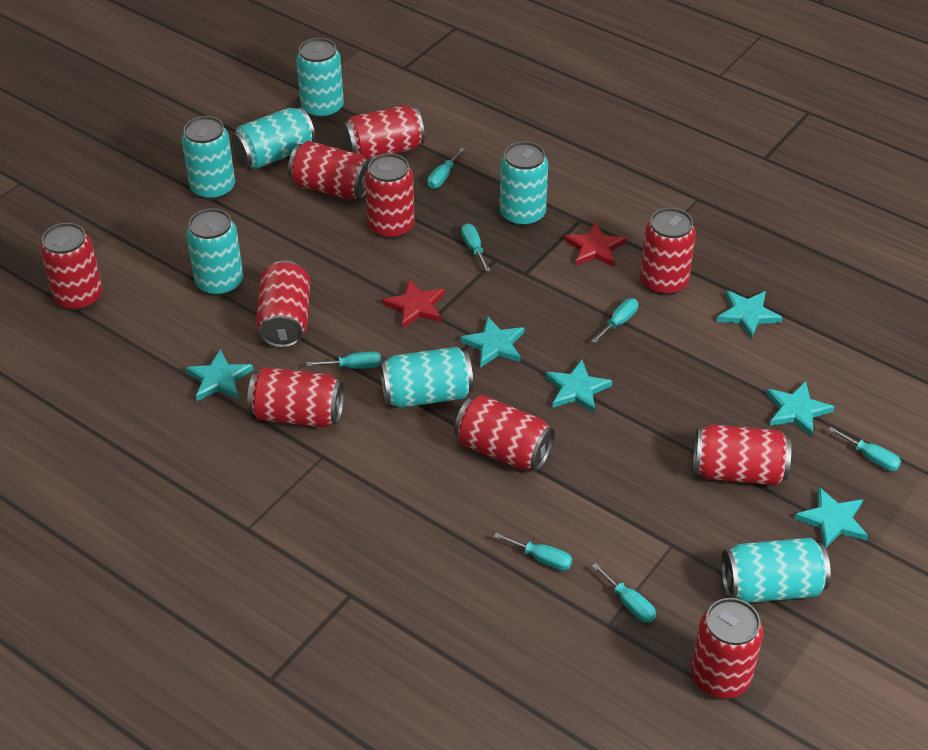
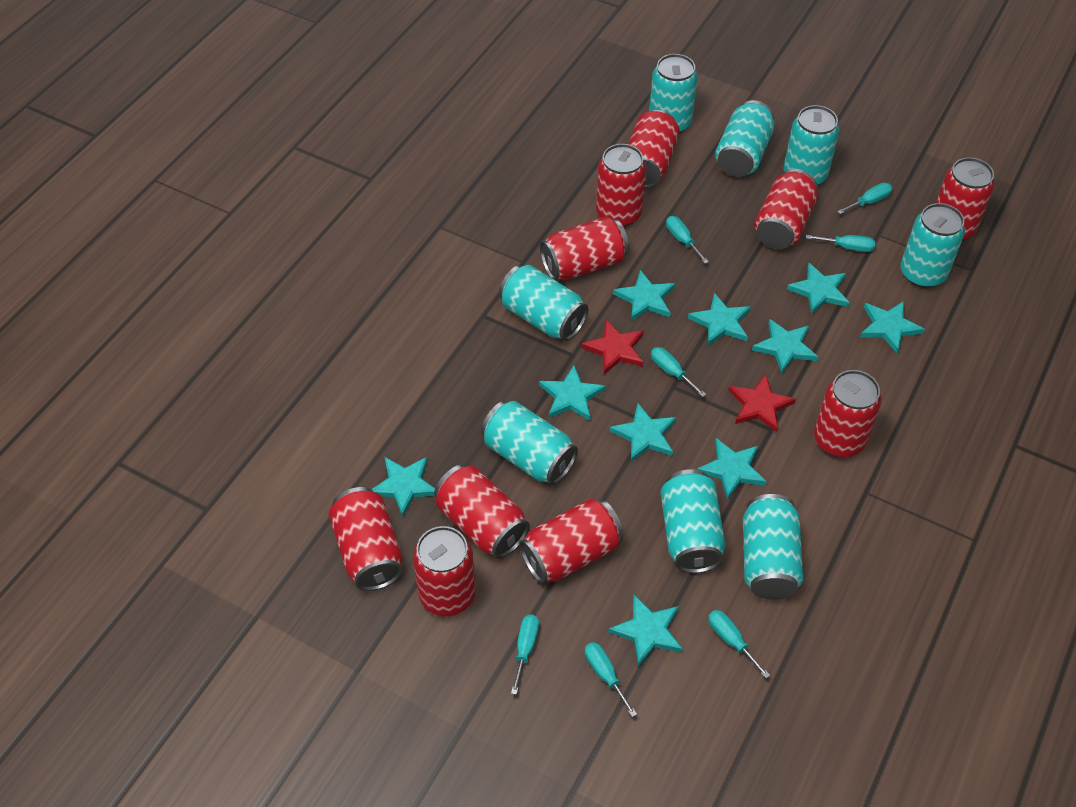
turquoise can: [181,116,235,200] [186,208,243,296] [232,107,315,169] [296,38,344,119] [380,347,474,408] [500,141,548,227] [721,538,831,603] = 7 -> [481,401,578,485] [499,265,588,341] [649,54,698,133] [660,469,726,573] [715,100,775,177] [743,494,803,600] [783,105,840,185] [901,203,965,288] = 8
turquoise star: [186,349,253,401] [460,316,524,368] [545,360,612,413] [717,290,783,339] [766,381,834,437] [794,487,868,548] = 6 -> [371,457,435,517] [539,365,606,421] [608,595,683,667] [610,403,676,462] [613,270,675,321] [688,293,751,346] [697,438,767,500] [752,319,818,373] [787,263,849,315] [860,301,925,353] = 10

